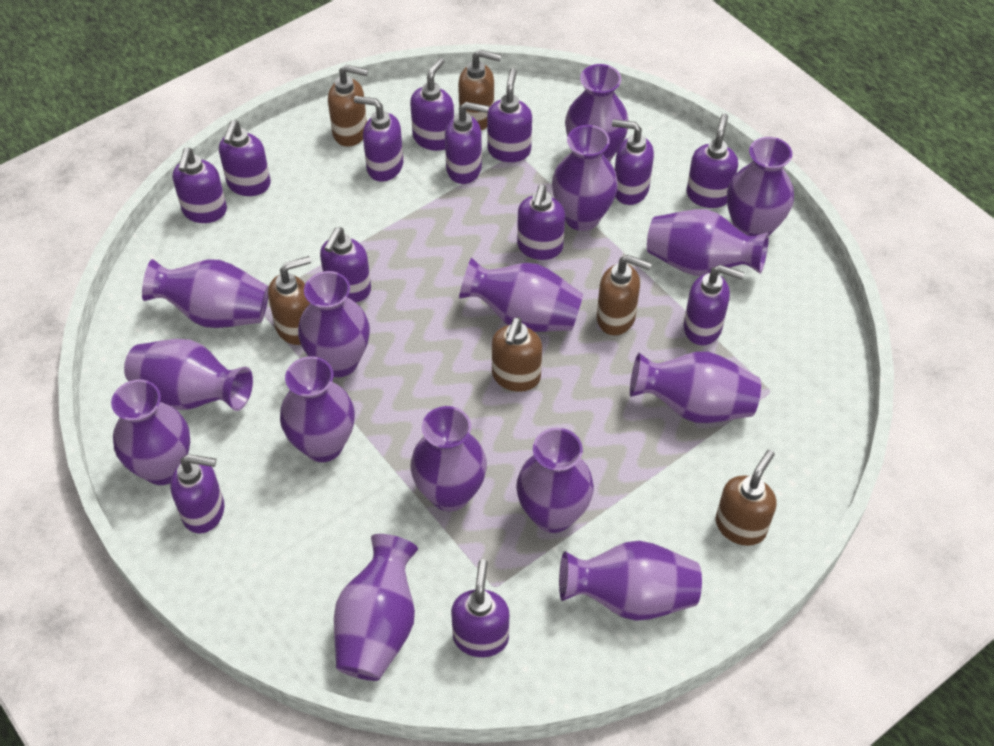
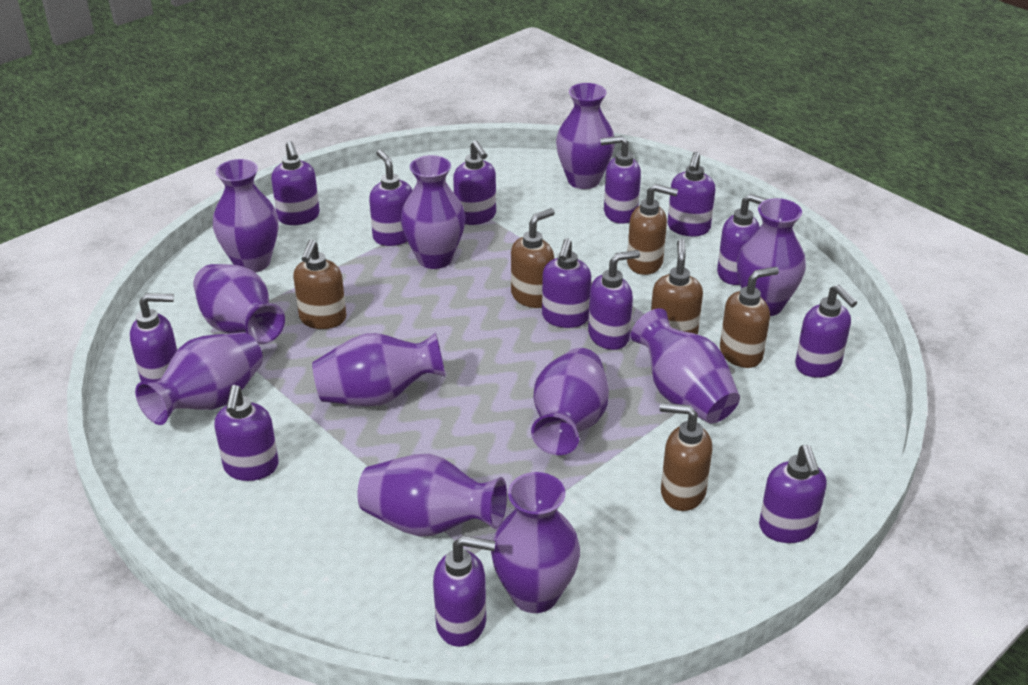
purple vase: [111,380,190,485] [124,339,253,411] [142,259,269,328] [280,356,355,462] [298,271,370,377] [334,534,418,681] [411,406,487,511] [459,258,583,332] [516,428,594,533] [552,125,618,231] [559,541,702,621] [565,64,629,162] [630,351,761,423] [647,209,769,276] [727,137,794,236] = 15 -> [135,332,263,425] [193,264,285,344] [213,159,279,273] [312,332,446,407] [357,454,507,537] [401,155,465,269] [491,472,580,613] [531,348,609,455] [556,83,615,189] [630,308,740,424] [737,198,806,316] = 11

